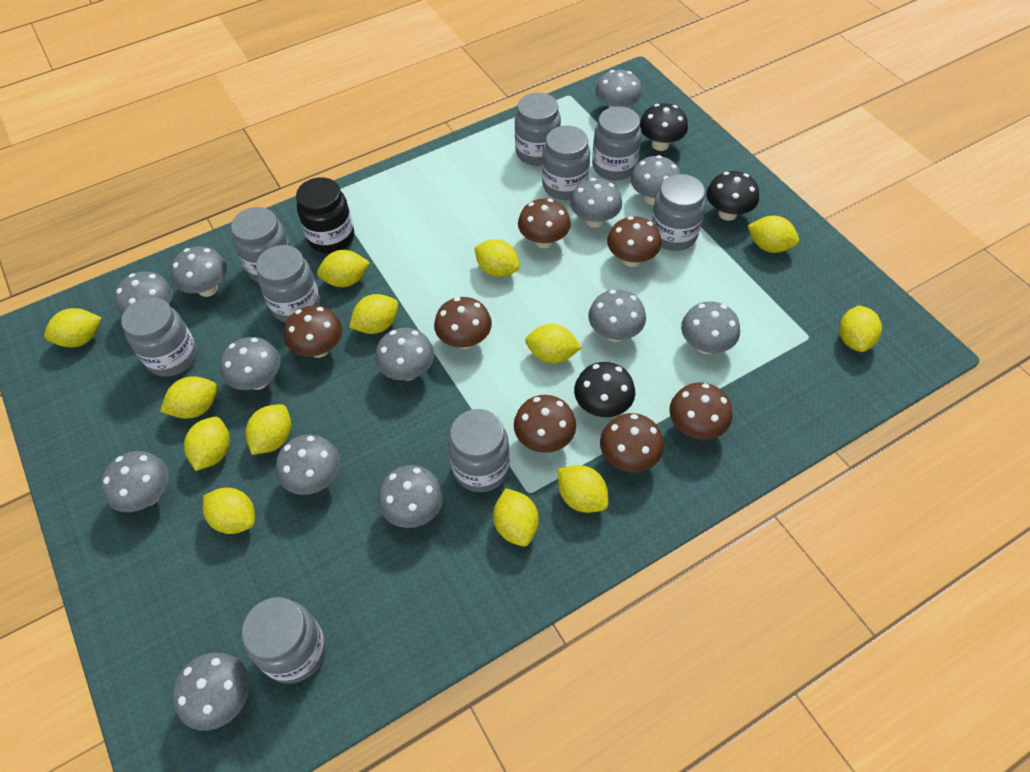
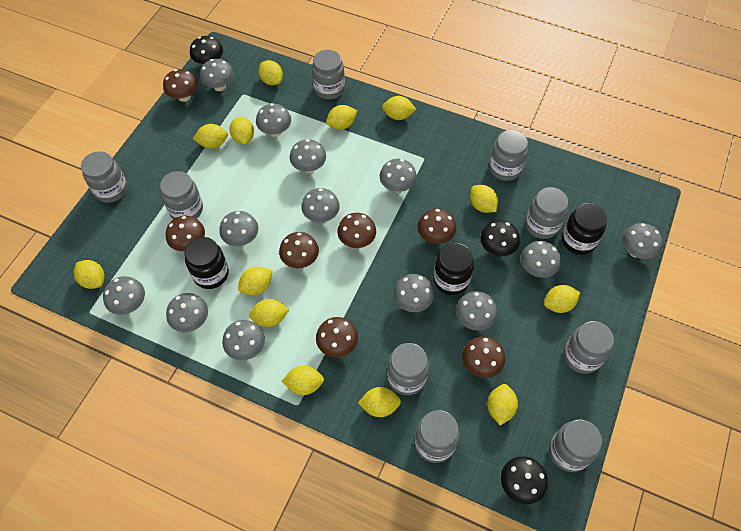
black jar: [296,177,354,253] = 1 -> [185,237,229,289] [433,243,474,295] [562,203,607,255] = 3

